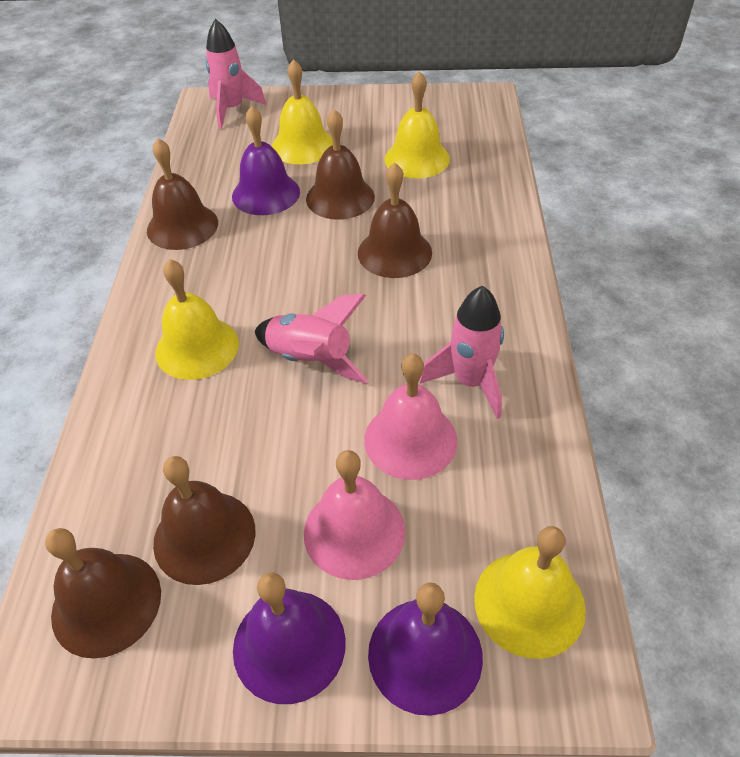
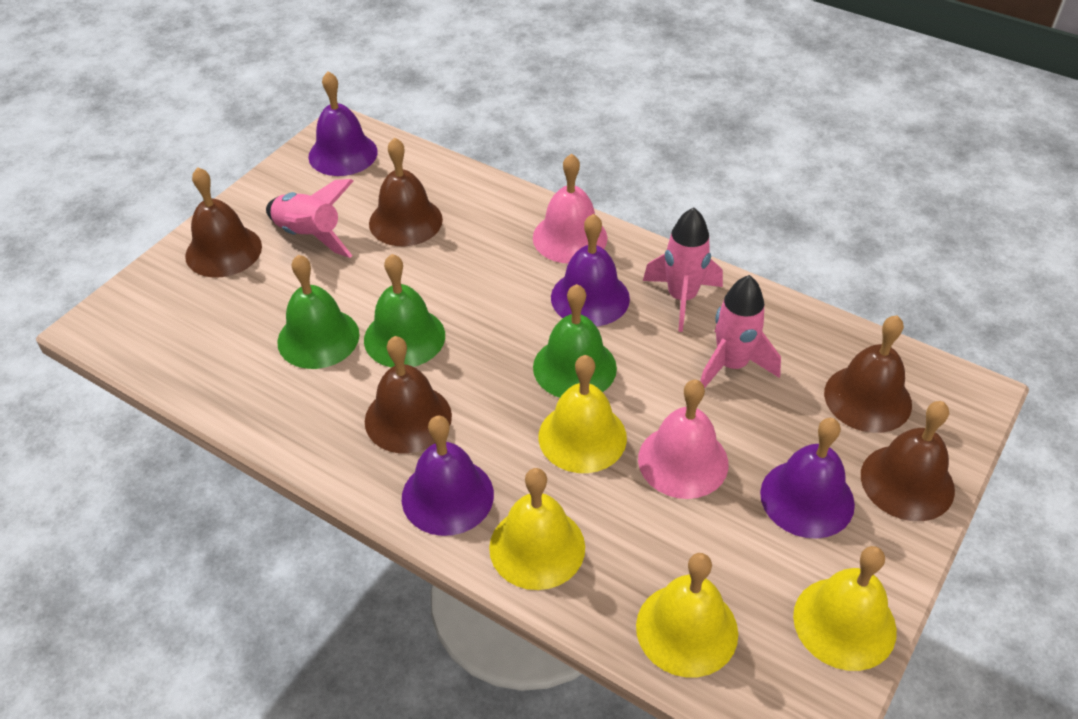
green bell: none = 0 -> [277,255,359,369] [364,254,445,368] [533,284,617,398] = 3
purple bell: [232,106,300,215] [233,572,346,704] [368,582,483,716] = 3 -> [308,71,378,176] [402,415,494,536] [551,214,630,327] [760,418,855,539] = 4

